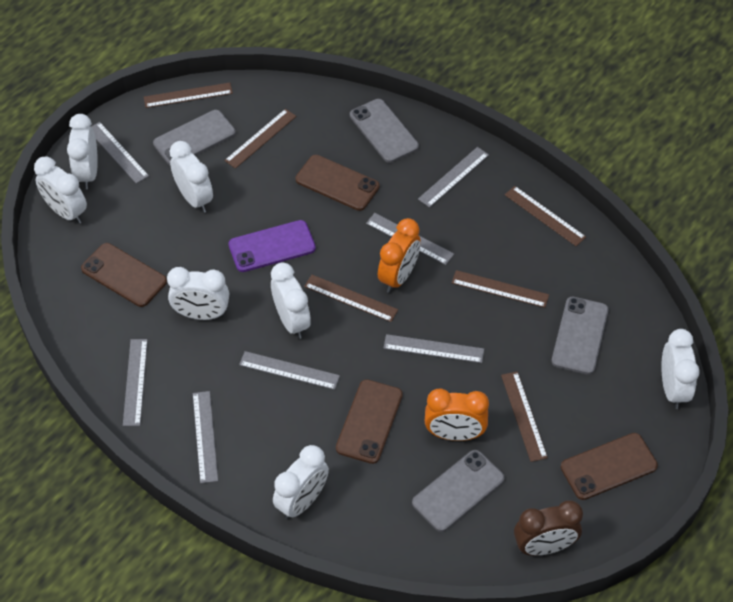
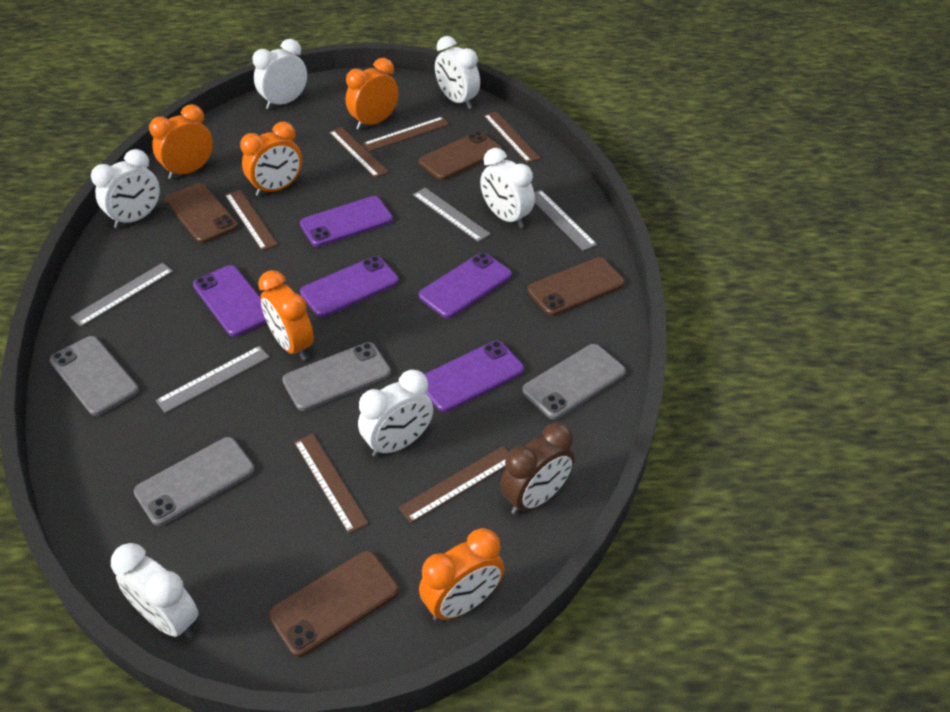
grey ruler: [91,122,149,184] [123,339,148,426] [193,391,218,483] [239,351,340,390] [366,213,454,265] [383,334,484,363] [418,147,489,208] = 7 -> [70,263,173,327] [156,346,270,413] [413,188,491,242] [534,190,597,251] = 4
orange clock: [378,218,421,293] [425,388,489,441] = 2 -> [149,104,213,179] [240,122,302,196] [258,270,314,361] [346,58,399,130] [419,528,504,621] = 5
purple phone: [228,220,316,272] = 1 -> [193,265,267,337] [300,196,393,247] [300,256,399,317] [419,253,512,318] [424,341,524,412] = 5
white clock: [34,157,87,224] [67,114,98,189] [167,267,229,320] [169,141,213,213] [271,263,311,339] [273,445,329,520] [661,329,700,409] = 7 -> [91,149,160,228] [111,543,198,639] [252,39,307,109] [358,370,433,457] [435,36,480,109] [480,148,535,228] = 6

